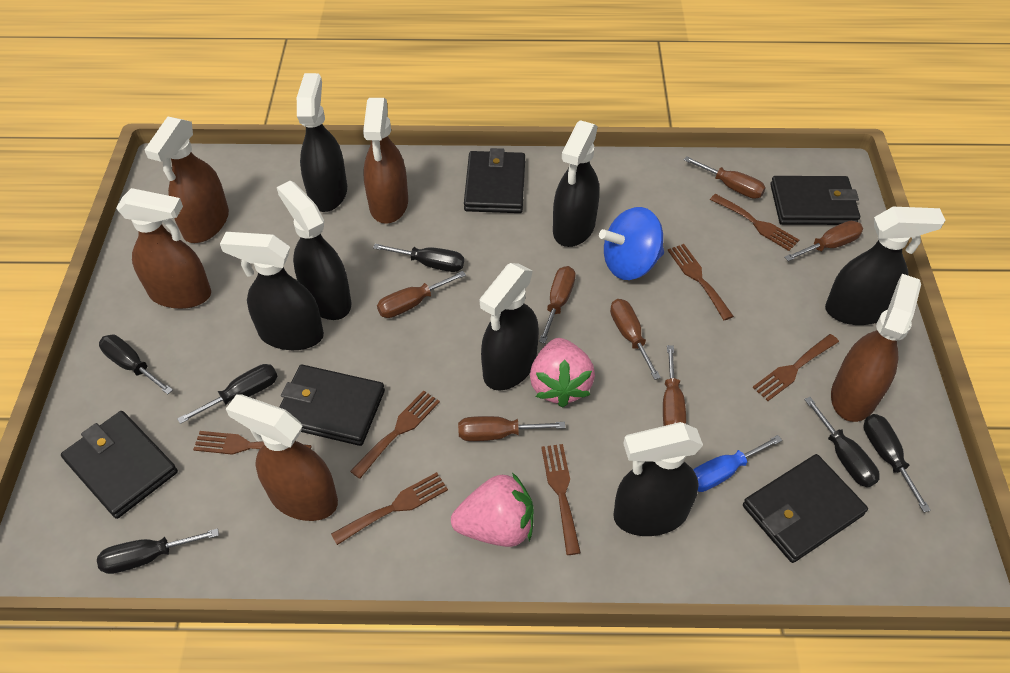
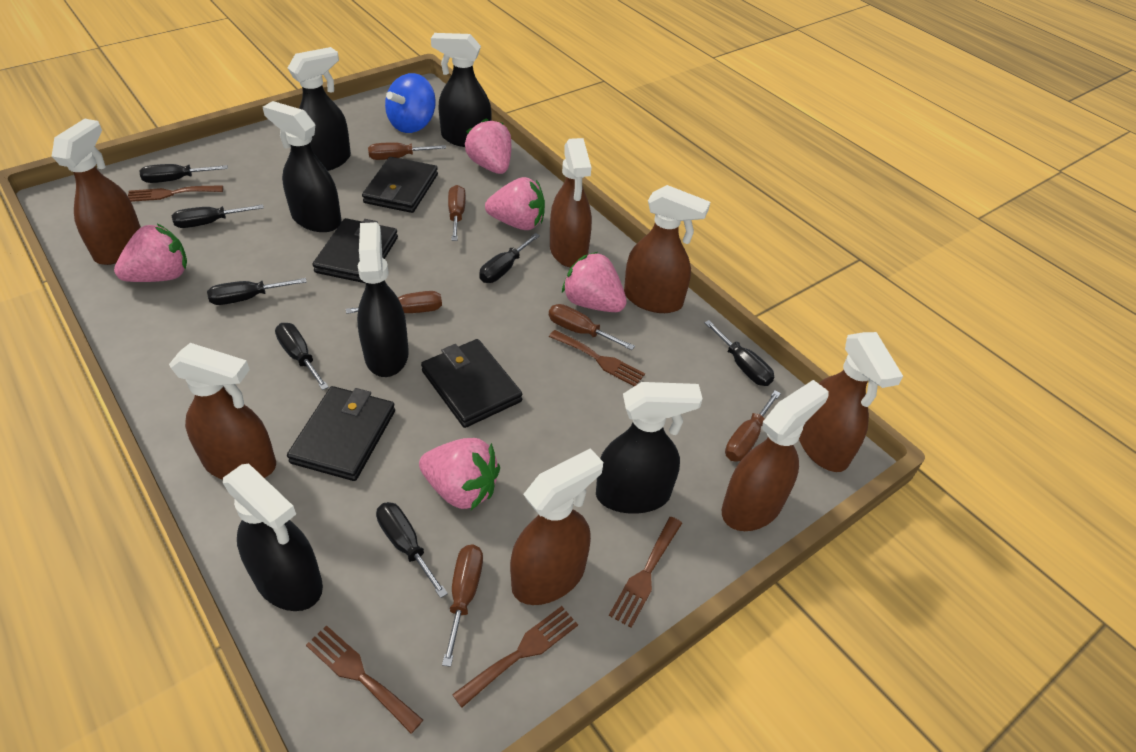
black screwdriver: [97,528,219,574] [99,335,173,395] [177,364,278,424] [373,244,464,272] [804,397,880,487] [864,414,931,512] = 6 -> [139,164,228,183] [172,204,264,228] [207,278,306,305] [275,323,329,390] [376,502,448,598] [479,233,540,283] [704,320,774,386] = 7
black spray bottle: [220,232,324,350] [277,180,352,320] [297,73,347,212] [480,263,539,391] [553,120,600,247] [613,422,703,536] [825,207,945,325] = 7 -> [223,464,323,611] [263,101,342,232] [288,47,351,171] [357,222,409,377] [431,33,492,147] [596,382,703,514] = 6
black wallet: [61,411,178,519] [279,365,385,446] [464,148,525,213] [743,454,868,563] [770,176,860,225] = 5 -> [287,386,395,481] [312,218,398,283] [362,157,438,213] [421,339,522,428] = 4
blue screwdriver: [694,435,782,492] = 1 -> none = 0
brown fork: [193,431,312,455] [331,472,448,545] [350,390,440,479] [541,444,581,555] [668,244,734,320] [710,194,799,251] [752,334,839,401] = 7 -> [128,185,223,202] [306,625,423,734] [452,606,578,708] [549,330,645,386] [609,517,682,628] = 5
brown screwdriver: [377,271,466,318] [458,416,565,441] [539,266,576,343] [610,299,661,380] [663,345,686,426] [684,156,766,199] [784,221,863,261] = 7 -> [346,291,442,314] [368,142,446,160] [442,545,483,667] [448,185,466,241] [549,304,635,350] [725,390,781,462] = 6
brown spray bottle: [116,188,211,309] [144,117,229,243] [226,394,338,521] [363,98,408,224] [831,274,921,422] = 5 -> [52,119,141,265] [169,343,276,480] [510,448,603,605] [550,138,592,267] [624,185,710,313] [722,380,829,531] [799,332,903,472] = 7
pink strawberry: [451,473,534,547] [530,338,595,408] = 2 -> [114,224,187,282] [419,438,500,510] [465,118,511,174] [485,177,545,230] [562,252,627,312] = 5

